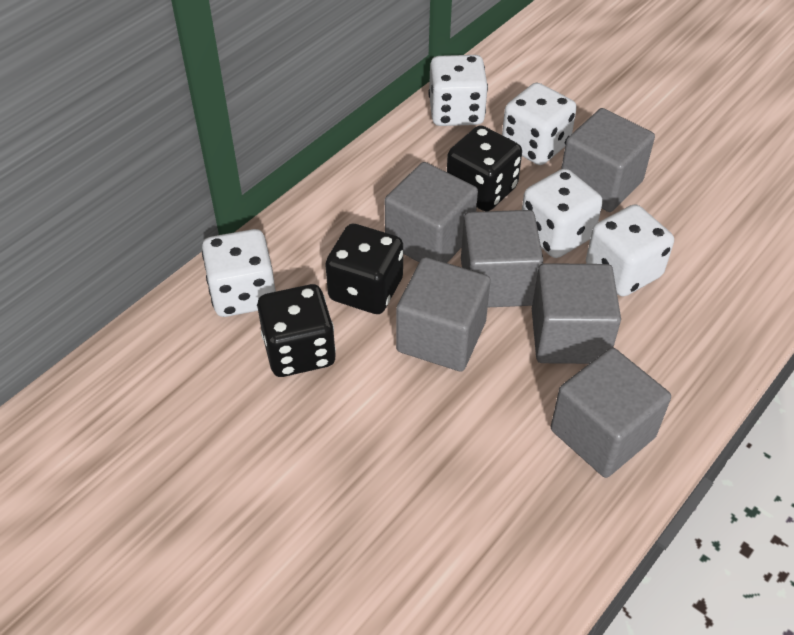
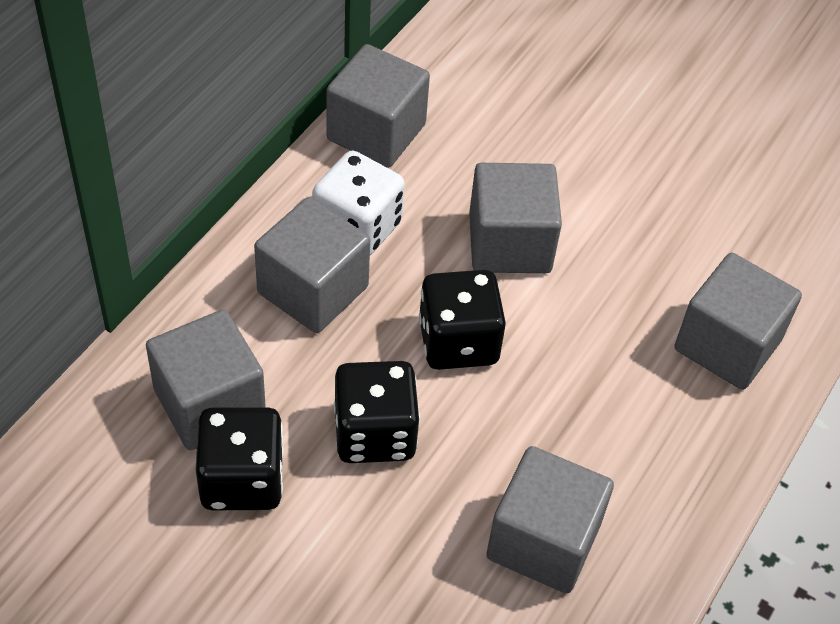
white dice: [202,229,276,317] [429,55,488,126] [502,83,577,165] [522,169,603,258] [586,204,674,297] = 5 -> [312,151,405,255] = 1

